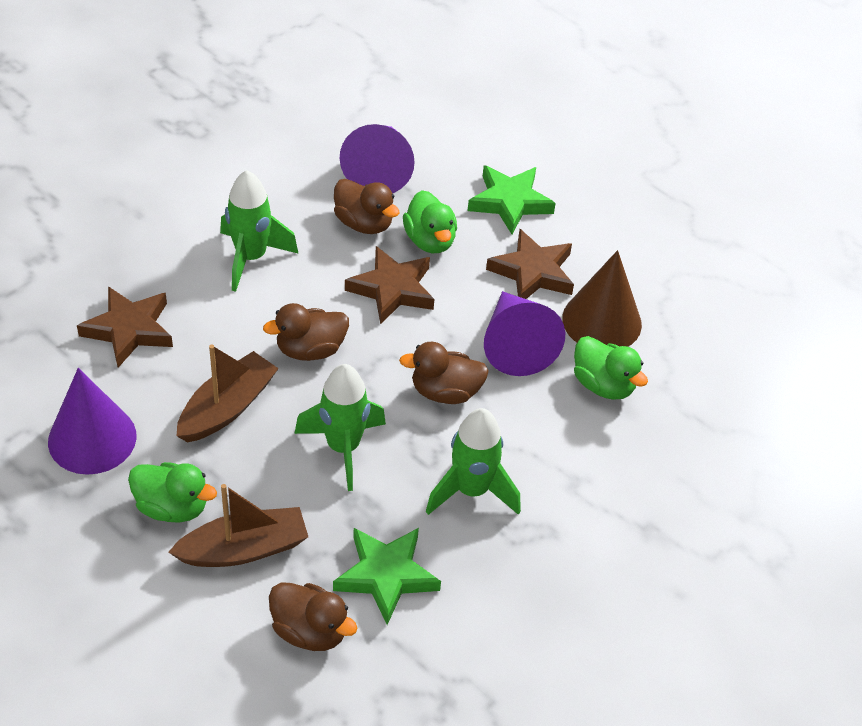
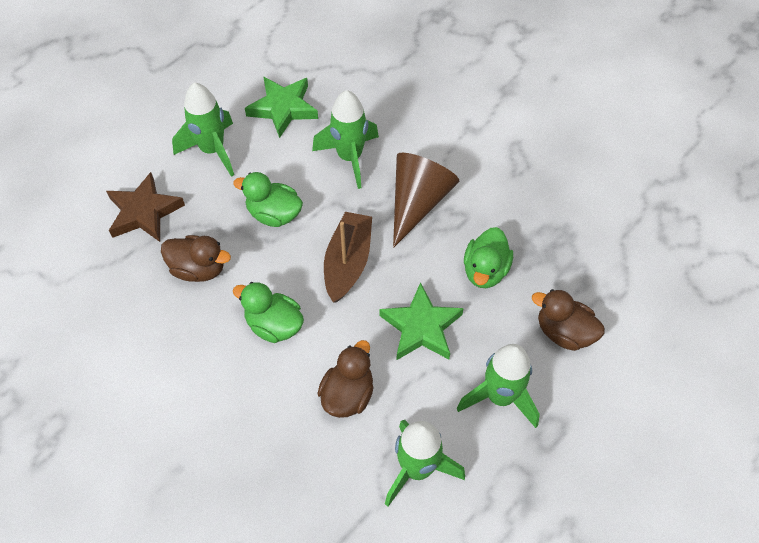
brown boat: [168,484,308,567] [177,345,279,442] = 2 -> [324,212,372,303] = 1
brown duck: [263,303,349,361] [269,582,357,651] [334,179,400,234] [399,342,489,404] = 4 -> [161,235,231,282] [317,340,374,418] [532,289,605,351] = 3
brown star: [77,286,173,367] [345,246,434,324] [486,229,574,299] = 3 -> [106,172,185,242] = 1
green rocket: [220,170,299,292] [294,364,386,491] [426,408,521,515] = 3 -> [172,82,234,177] [312,90,379,189] [385,420,465,507] [457,344,540,428] = 4
purple cone: [48,368,136,475] [340,124,415,193] [484,291,565,376] = 3 -> none = 0

